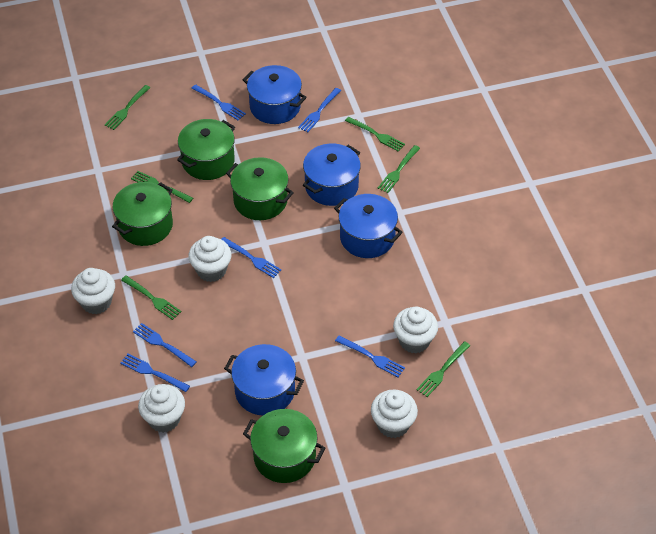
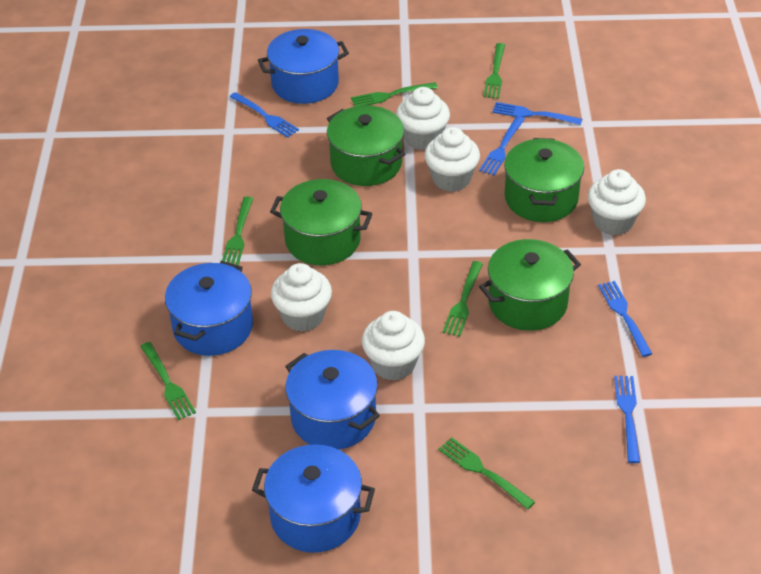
blue fork: [120,354,190,392] [133,323,197,367] [191,84,246,120] [221,237,281,278] [298,88,341,132] [335,335,405,377] = 6 -> [230,92,299,138] [479,116,525,176] [492,102,582,125] [598,281,652,357] [614,376,640,463] = 5

